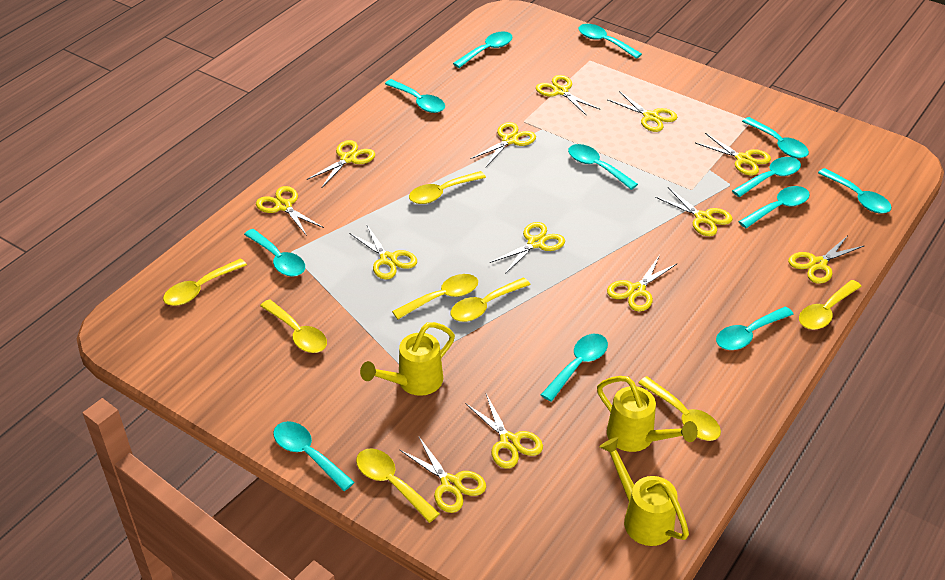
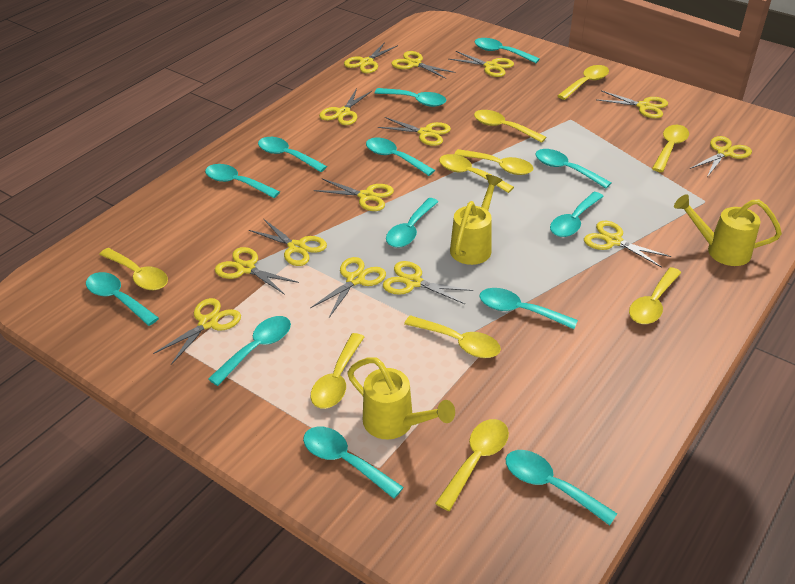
turquoise spoon: [244,229,305,277] [273,421,355,491] [385,79,445,113] [453,31,513,68] [541,334,608,402] [568,144,638,190] [579,24,642,59] [716,306,794,350] [732,157,801,197] [738,186,810,228] [742,117,809,158] [818,168,891,213] = 12 -> [86,272,159,326] [205,164,280,198] [208,316,291,386] [258,137,327,172] [303,427,404,499] [366,138,435,176] [375,88,446,107] [386,198,438,248] [475,38,540,63] [479,288,578,329] [506,450,617,526] [536,149,611,189] [550,192,604,237] = 13
yellow scissors: [256,186,324,236] [307,140,375,188] [349,224,417,280] [400,437,486,513] [466,394,543,469] [471,122,536,167] [490,222,565,274] [536,75,599,116] [607,91,677,132] [607,255,678,312] [655,187,733,236] [695,133,771,175] [788,235,865,284] = 13 -> [153,298,241,365] [215,247,299,295] [249,219,327,266] [310,257,386,318] [314,179,394,211] [319,88,372,125] [344,42,398,73] [378,117,451,146] [383,261,473,304] [391,51,456,79] [449,51,514,77] [584,221,671,268] [597,90,668,119] [690,136,752,177] = 14
yellow spoon: [163,259,247,306] [260,299,327,353] [356,448,440,523] [392,274,478,319] [409,171,486,204] [450,277,531,322] [638,376,721,441] [799,280,862,330] = 8 -> [99,248,168,290] [311,333,364,409] [404,315,501,358] [435,419,509,511] [439,154,514,193] [454,149,533,175] [474,110,546,143] [558,65,609,100] [629,267,681,324] [652,125,689,172] = 10

